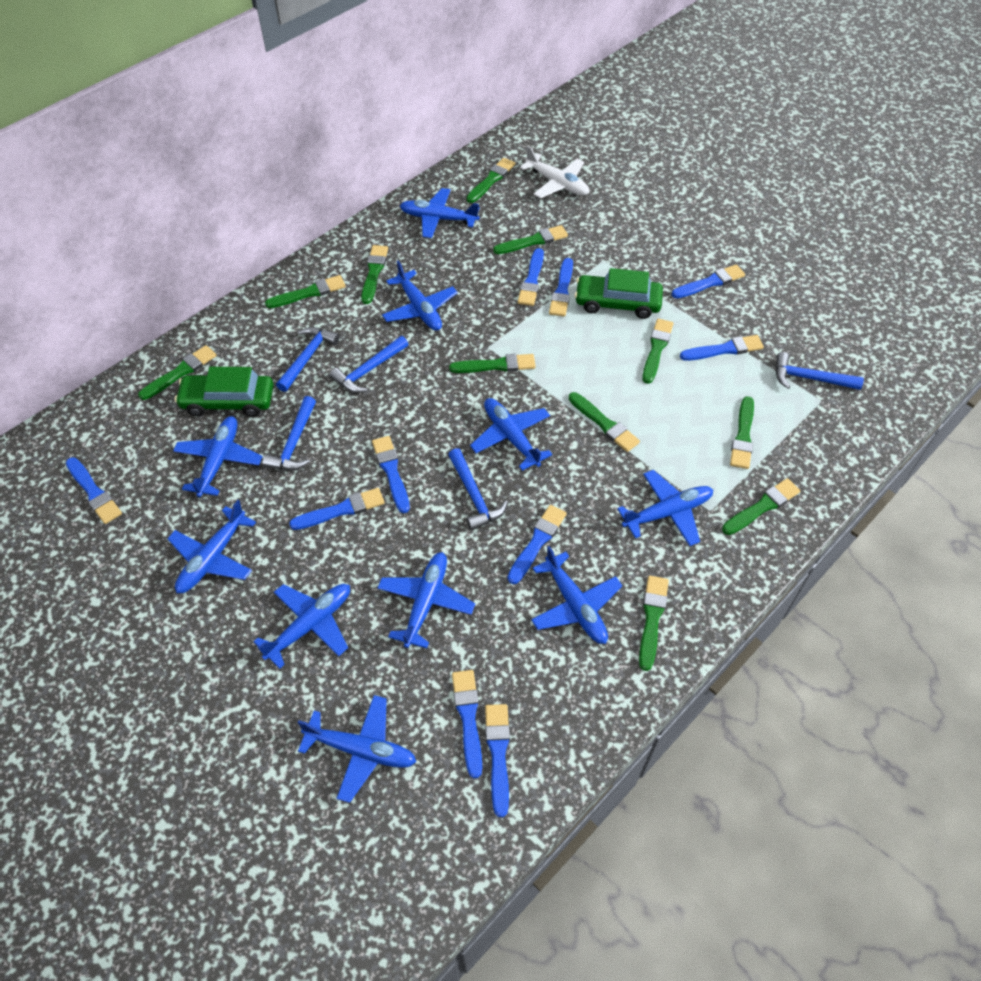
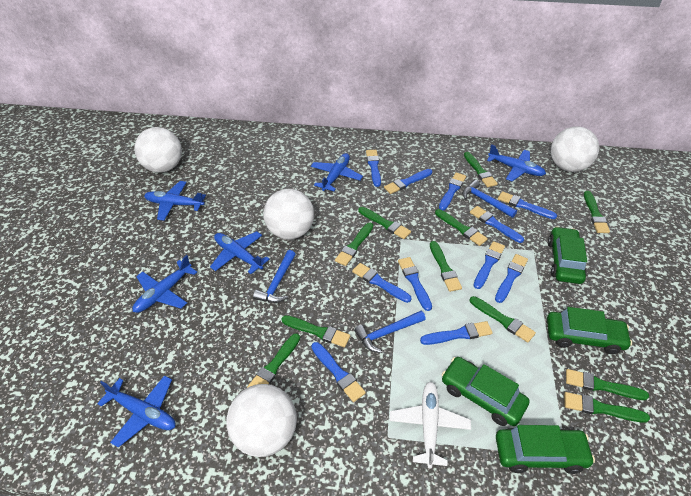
blue brush: [66,457,122,524] [289,488,385,530] [372,436,410,513] [452,670,482,778] [485,704,510,817] [508,505,567,584] [518,248,544,306] [549,258,573,317] [672,264,745,298] [680,335,764,361] = 10 -> [311,342,366,402] [352,263,411,303] [366,150,381,187] [384,169,432,194] [398,257,432,311] [420,321,493,345] [439,172,466,210] [470,206,524,243] [474,241,505,289] [495,254,528,303] [498,191,557,219] = 11
blue hammer: [262,396,316,470] [276,327,340,392] [329,336,408,393] [448,448,508,531] [776,352,864,390] = 5 -> [253,250,296,303] [354,311,426,353] [462,180,517,218] = 3
blue plane: [168,500,256,593] [173,416,263,497] [253,584,350,669] [298,695,416,803] [377,552,475,649] [382,261,458,331] [400,188,480,238] [470,398,552,471] [531,546,622,644] [617,470,713,546] = 10 -> [97,376,175,448] [132,255,197,313] [144,181,206,221] [210,231,269,274] [311,153,363,191] [487,144,546,181] = 6
green car: [175,367,274,417] [574,268,663,319] = 2 -> [442,357,530,426] [496,425,595,474] [547,307,632,354] [548,226,587,284] = 4
white ball: none = 0 -> [134,127,182,173] [226,384,297,457] [263,189,314,240] [551,127,599,172] = 4

